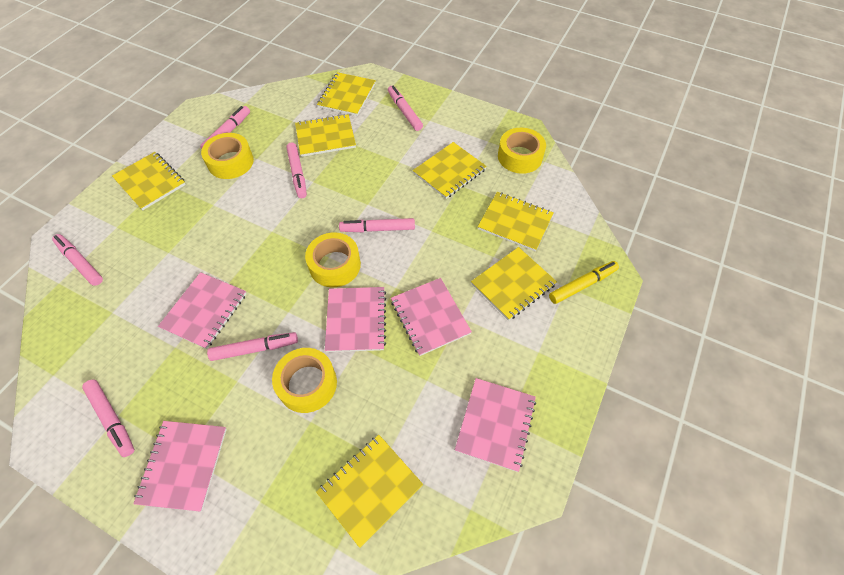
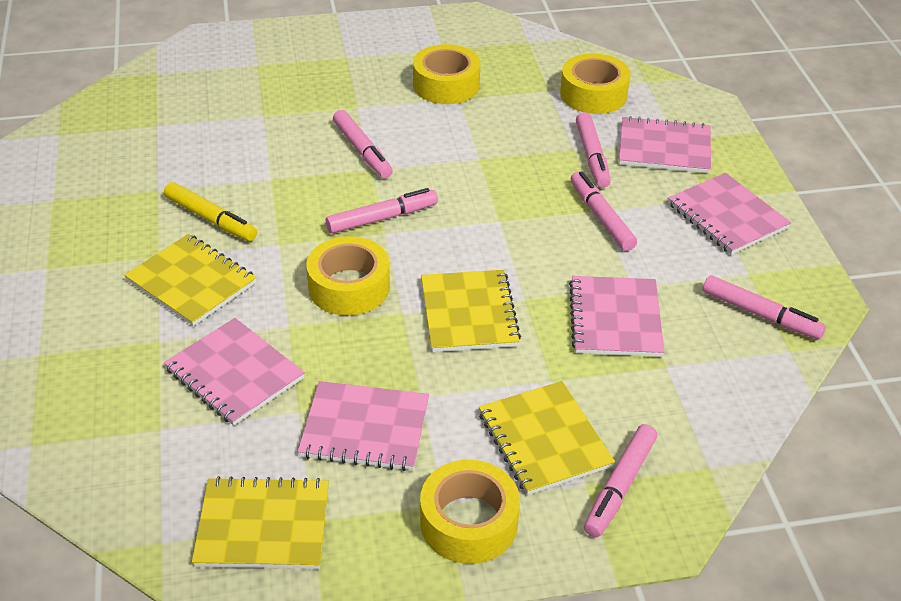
pink marker: [52,234,103,286] [82,379,134,457] [200,106,250,149] [207,332,298,361] [286,143,307,198] [339,218,415,232] [388,85,423,131] = 7 -> [326,188,438,234] [333,110,393,179] [570,171,637,251] [576,112,611,188] [584,424,657,537] [703,275,826,340] = 6
yellow notebook: [112,152,186,210] [295,114,356,157] [316,435,423,548] [317,72,376,116] [413,142,487,199] [471,247,557,321] [478,192,554,251] = 7 -> [124,234,256,326] [192,476,329,569] [421,270,521,352] [479,381,615,495] = 4

